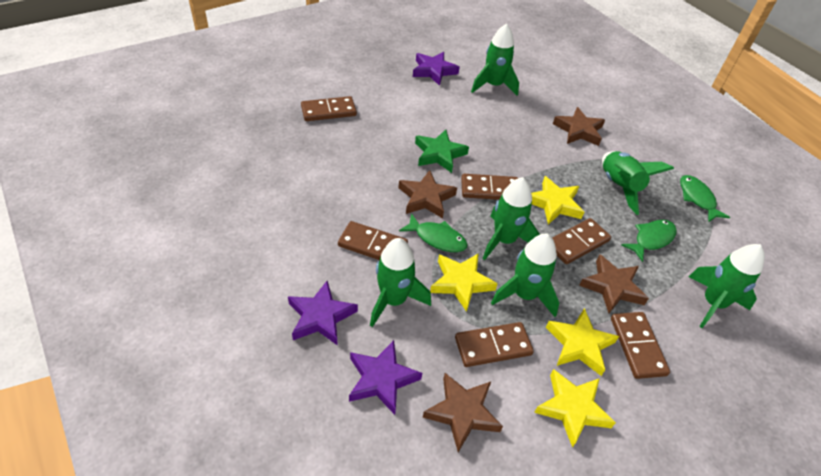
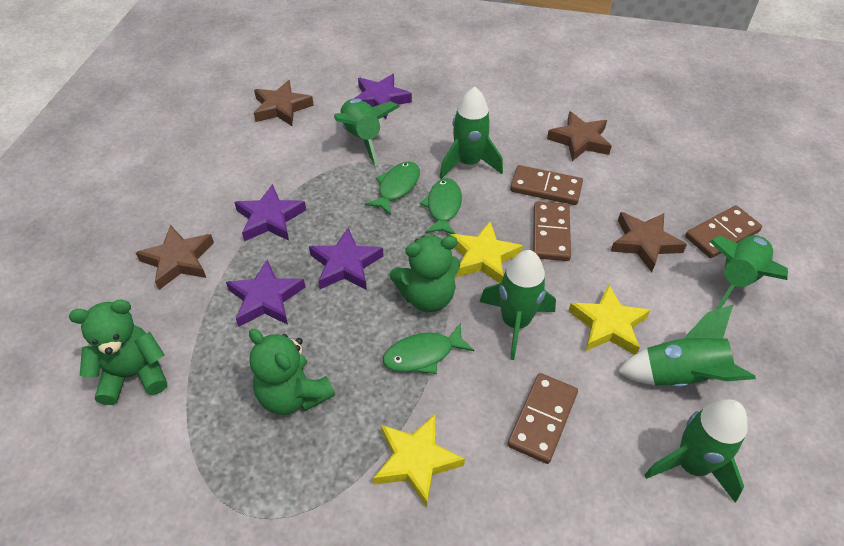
brown domino: [301,96,357,121] [338,221,408,260] [455,322,534,367] [461,174,518,200] [552,218,611,264] [611,312,670,379] = 6 -> [507,373,578,464] [510,165,583,205] [533,201,571,261] [685,205,762,258] = 4
green star: [415,130,469,173] = 1 -> none = 0
green teddy bear: none = 0 -> [69,300,167,405] [249,329,335,415] [390,235,460,312] = 3
purple star: [288,281,358,346] [349,340,422,415] [413,52,460,86] = 3 -> [226,260,305,327] [234,184,306,241] [309,228,384,290] [354,74,412,119] = 4
yellow star: [430,253,498,312] [531,176,584,224] [534,369,616,448] [546,308,619,376] = 4 -> [373,414,465,507] [450,222,523,283] [568,284,651,355] = 3

